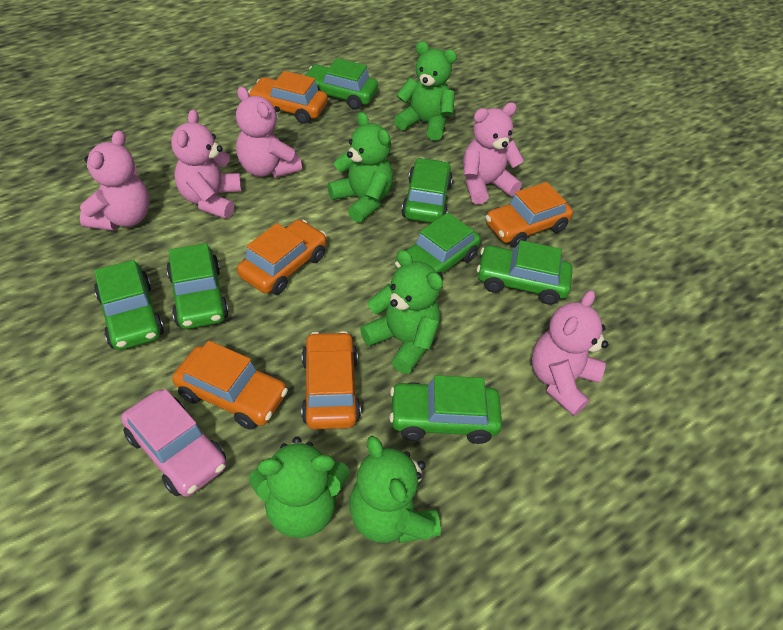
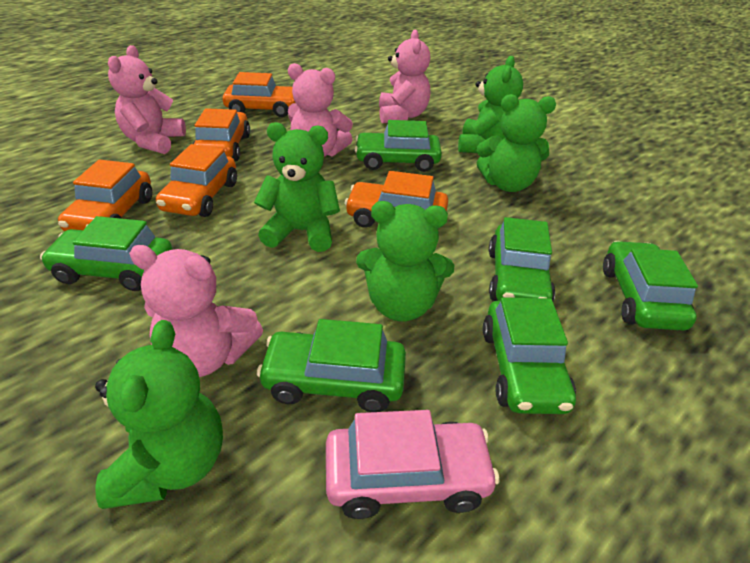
green car: [94,260,164,350] [166,243,229,329] [305,58,378,110] [389,375,502,444] [395,213,481,278] [401,158,453,223] [477,240,572,305] = 7 -> [40,216,173,291] [257,319,406,412] [355,120,442,172] [483,297,576,414] [489,217,555,301] [603,241,698,330] = 6
pink teddy bear: [80,131,150,231] [171,109,242,219] [236,87,302,178] [463,103,524,204] [532,290,608,416] = 5 -> [108,45,186,154] [129,245,263,377] [288,63,353,157] [379,30,430,123] = 4

